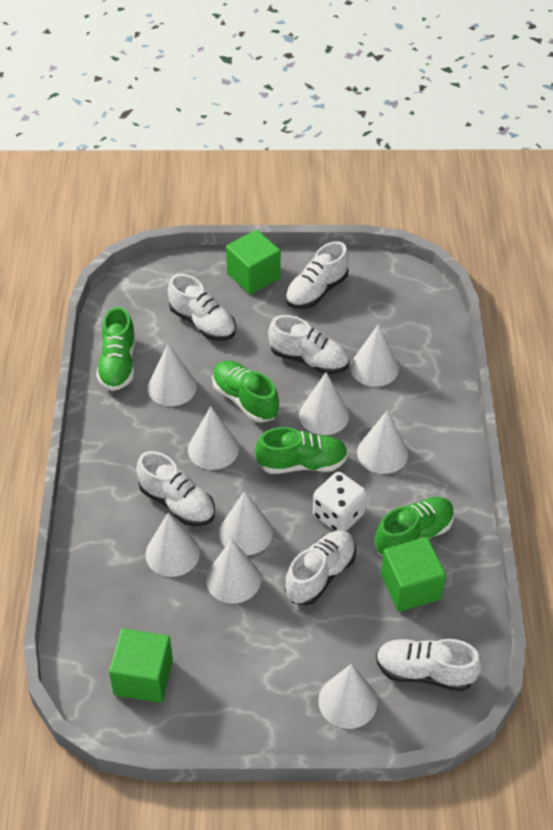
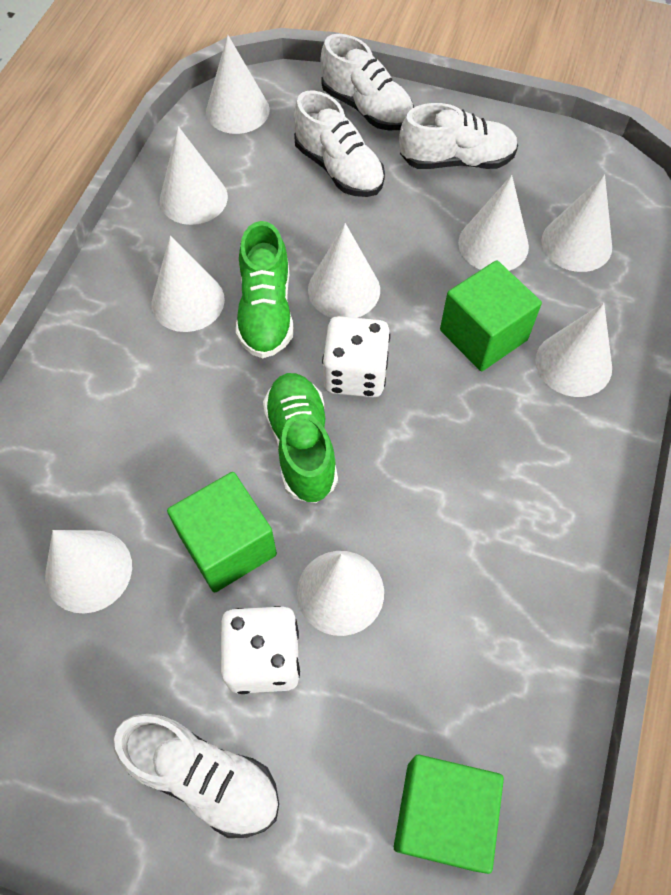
green shoe: [96,307,136,391] [212,361,279,423] [255,427,348,474] [375,497,454,556] = 4 -> [236,221,293,358] [263,373,338,503] = 2
white dice: [313,472,367,531] = 1 -> [221,606,300,694] [322,316,390,397] = 2
white shoe: [136,451,215,526] [168,274,236,341] [268,315,349,374] [285,530,356,605] [286,241,349,309] [376,639,482,691] = 6 -> [113,714,279,838] [293,90,385,197] [320,34,414,130] [399,103,518,169] = 4

